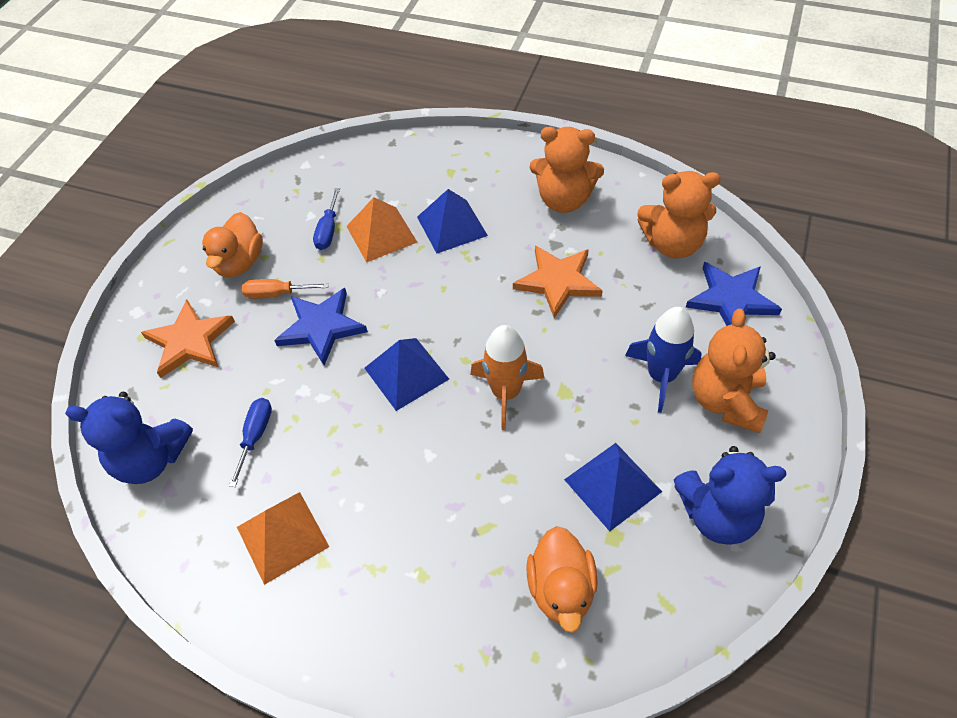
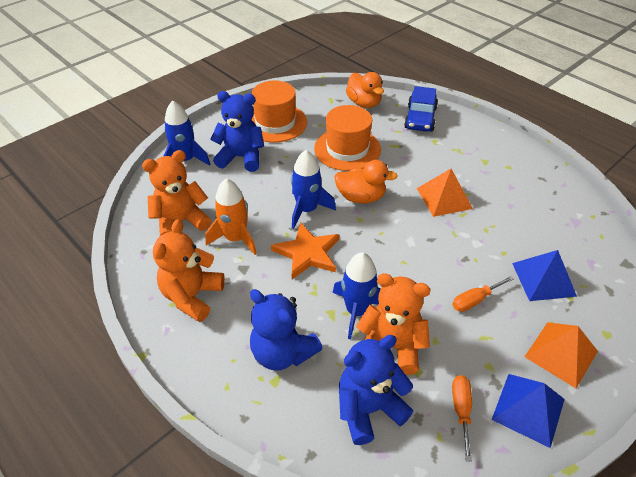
blue car: none = 0 -> [404,86,438,132] = 1
blue pyramid: [365,338,449,411] [417,189,488,253] [564,443,662,531] = 3 -> [492,374,565,448] [512,250,577,301] = 2
blue rocket: [625,307,702,413] = 1 -> [164,100,211,166] [291,150,336,229] [333,252,380,340] = 3
blue screwdriver: [229,398,272,487] [313,188,340,250] = 2 -> none = 0
blue star: [274,288,368,366] [686,262,782,326] = 2 -> none = 0
blue teddy bear: [65,392,193,484] [674,446,787,545] = 2 -> [210,91,264,172] [250,289,323,371] [339,335,413,445] = 3
orange hat: none = 0 -> [251,81,307,142] [314,105,381,171] = 2
orange screwdriver: [242,279,329,299] = 1 -> [452,276,514,312] [452,375,472,462] = 2
orange star: [141,299,235,378] [513,246,603,318] = 2 -> [271,222,339,279] = 1

